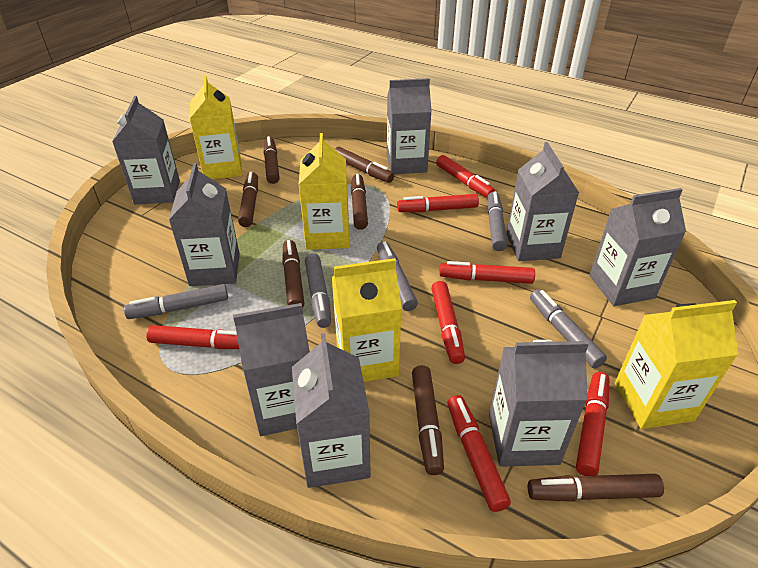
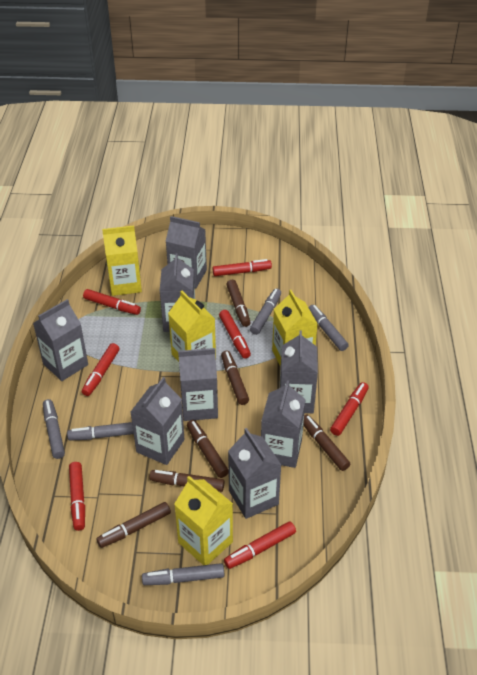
brown marker: [238,172,258,227] [263,136,280,184] [282,240,304,308] [335,147,394,183] [351,174,368,230] [412,365,444,475] [528,474,664,502] = 7 -> [96,502,171,548] [149,470,224,492] [187,420,229,478] [221,351,249,405] [226,280,251,327] [303,415,350,471] = 6

